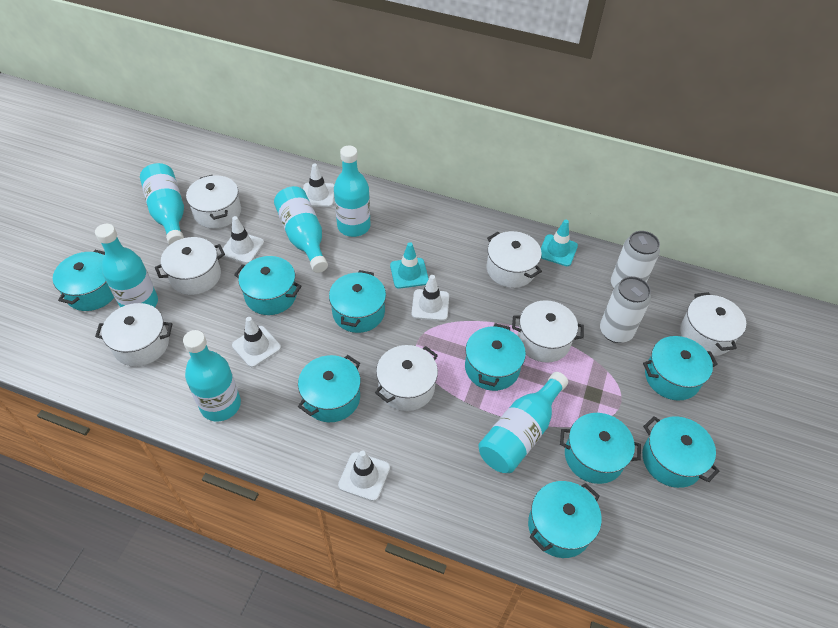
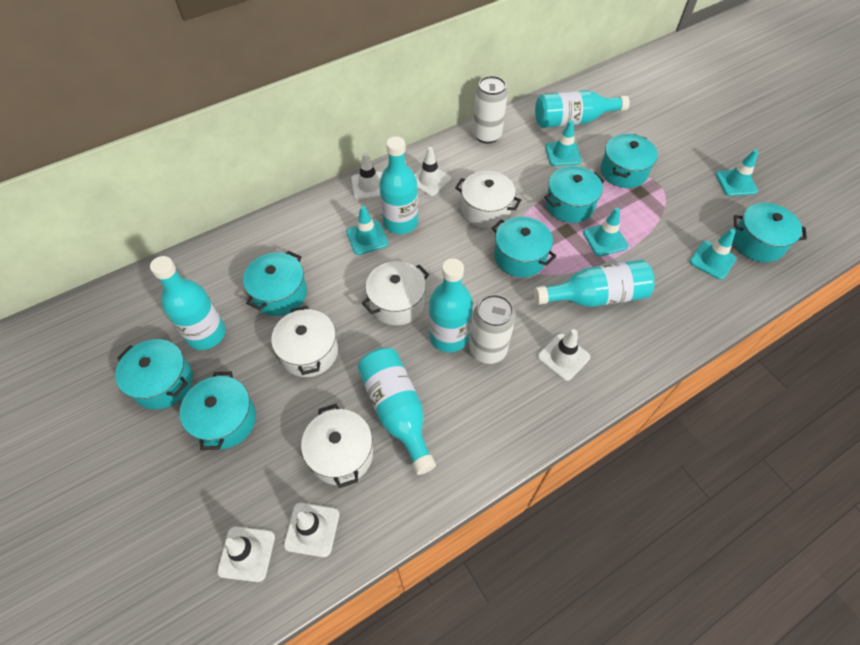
turquoise pot: [53,250,114,311] [234,256,302,315] [298,355,361,422] [329,270,386,333] [465,323,526,391] [528,481,602,558] [560,413,641,484] [642,416,720,488] [643,336,718,401] = 9 -> [115,339,193,410] [180,372,256,450] [243,251,307,316] [492,217,556,277] [544,166,605,223] [601,134,658,188] [733,203,807,262] = 7
turquoise traffic cone: [390,242,429,289] [541,220,578,266] = 2 -> [346,206,388,255] [545,120,582,166] [583,208,628,257] [690,229,736,280] [716,149,759,196] = 5
white pot: [95,303,172,367] [155,237,225,295] [186,175,241,229] [375,345,438,411] [487,231,542,288] [512,300,584,363] [680,292,746,356] = 7 -> [271,306,338,377] [301,404,373,488] [362,261,429,325] [455,171,521,228] = 4

